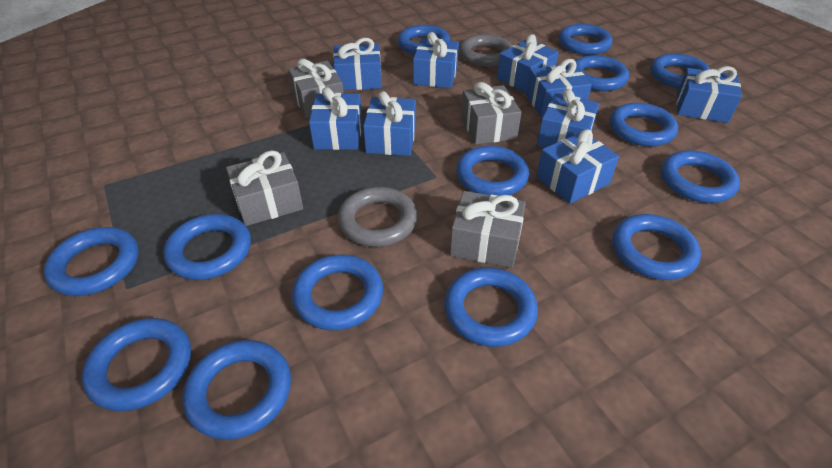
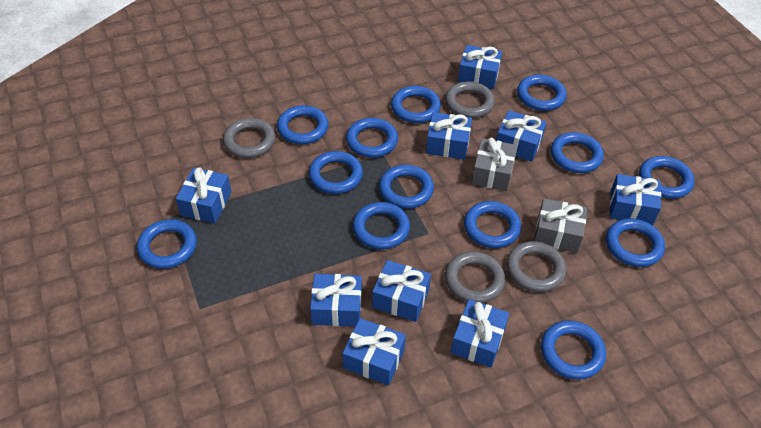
blue ring: [44,227,139,296] [82,318,191,411] [163,214,251,280] [182,340,291,440] [292,255,383,330] [398,25,451,55] [444,267,538,347] [456,146,529,196] [558,24,613,55] [575,55,629,91] [609,103,678,146] [612,214,701,280] [650,54,710,88] [661,150,740,203] = 14 -> [137,219,197,269] [277,105,328,144] [309,151,363,194] [346,118,398,158] [353,202,410,250] [379,165,434,209] [391,86,441,123] [464,201,521,248] [517,75,567,111] [541,320,606,380] [551,132,604,173] [606,218,665,267] [639,156,695,199] = 13
grey gift: [226,150,303,226] [288,59,344,118] [450,191,526,268] [461,82,522,145] = 4 -> [472,138,517,191] [534,198,587,253] = 2
grey ring: [338,187,417,247] [459,34,513,67] = 2 -> [223,118,276,158] [445,81,495,118] [445,251,505,303] [506,241,566,292] = 4

